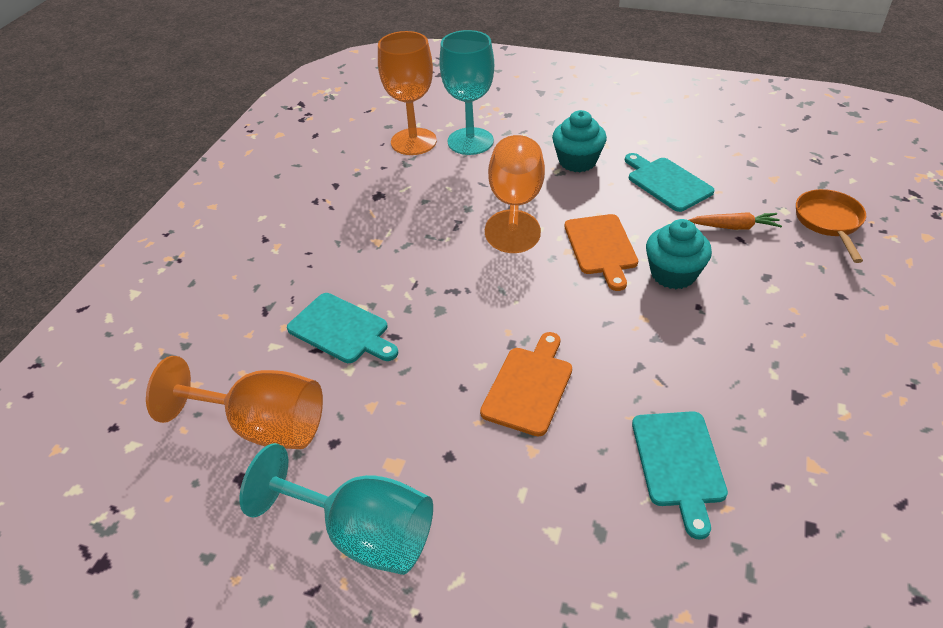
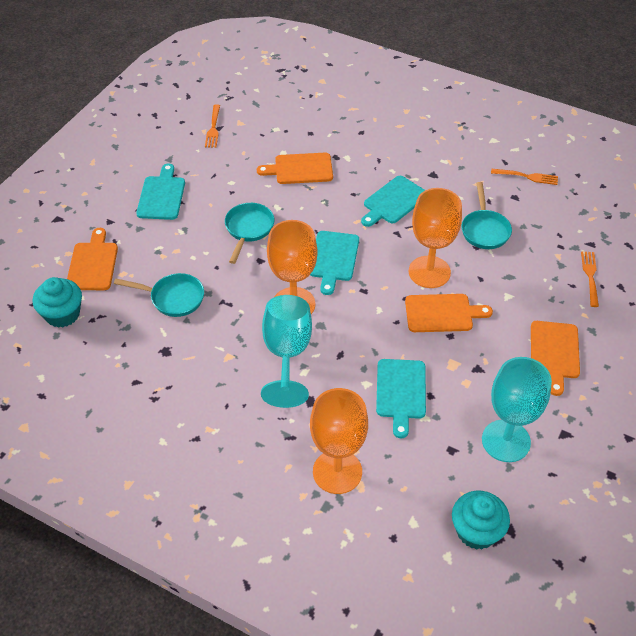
orange carrot: [689,212,782,230] = 1 -> none = 0
orange cutting board: [480,332,572,437] [565,214,638,291] = 2 -> [67,228,118,290] [257,153,333,184] [405,294,493,332] [531,321,580,396] = 4
orange fork: none = 0 -> [205,105,220,148] [491,169,558,185] [581,251,599,307] = 3
orange pan: [796,189,866,263] = 1 -> none = 0
turquoise cutting board: [287,293,398,363] [625,153,714,212] [632,411,728,540] = 3 -> [136,163,185,220] [310,231,359,295] [361,176,425,227] [376,359,426,438] = 4
turquoise pan: none = 0 -> [114,273,204,317] [225,203,274,264] [462,182,512,249] = 3

